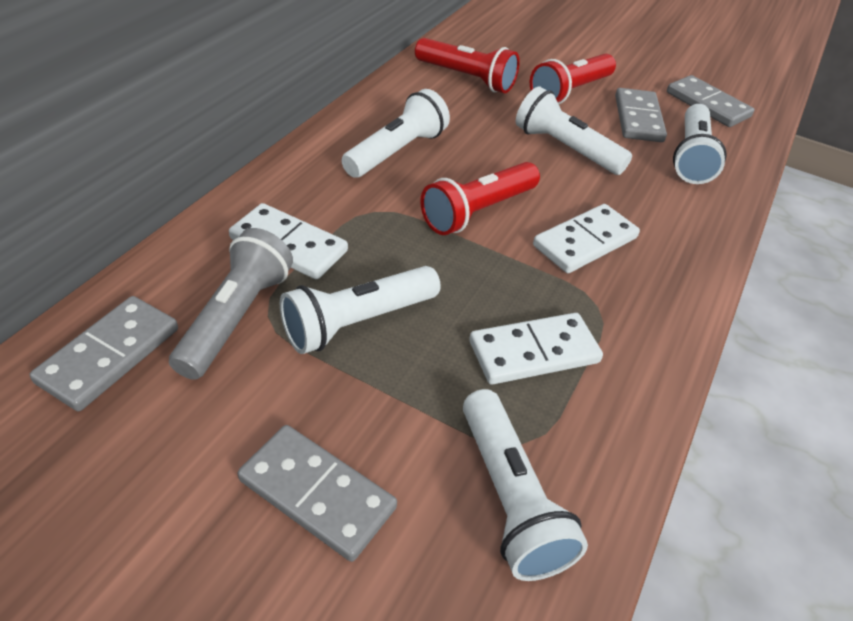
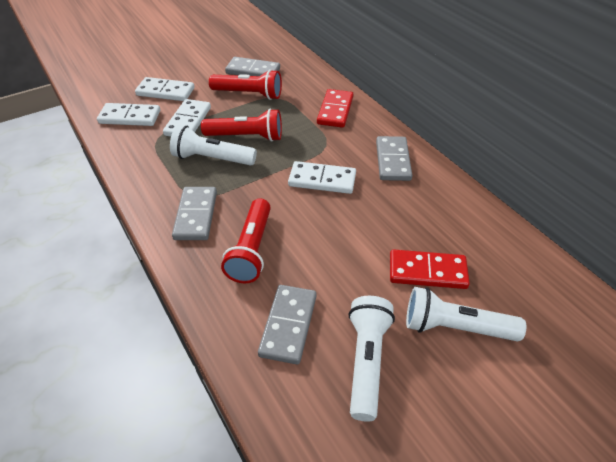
grey flashlight: [169,228,293,380] = 1 -> none = 0
red domino: none = 0 -> [317,89,353,128] [390,249,470,289] = 2
white domino: [229,203,348,280] [469,313,603,384] [533,204,640,273] = 3 -> [97,103,160,126] [135,77,195,101] [163,99,211,137] [288,161,356,194] = 4
white flashlight: [280,266,441,354] [342,89,450,178] [463,389,588,581] [516,86,632,175] [673,104,726,184] = 5 -> [170,125,257,166] [348,296,395,422] [406,287,526,341] = 3

